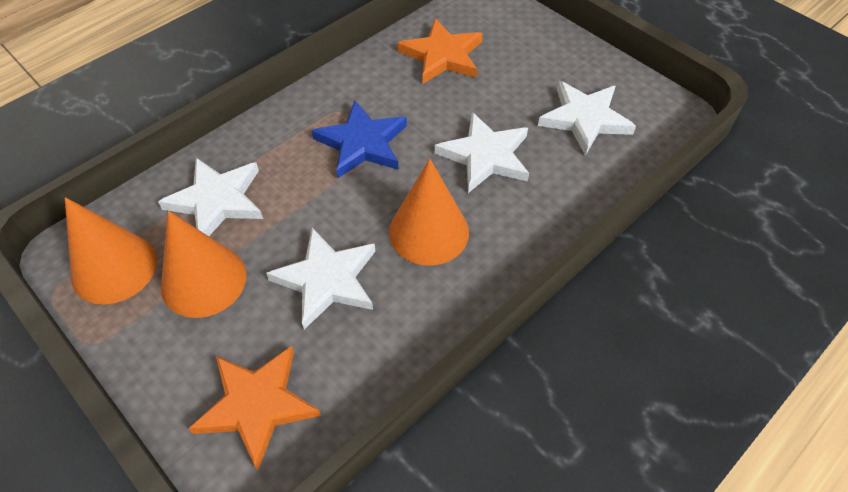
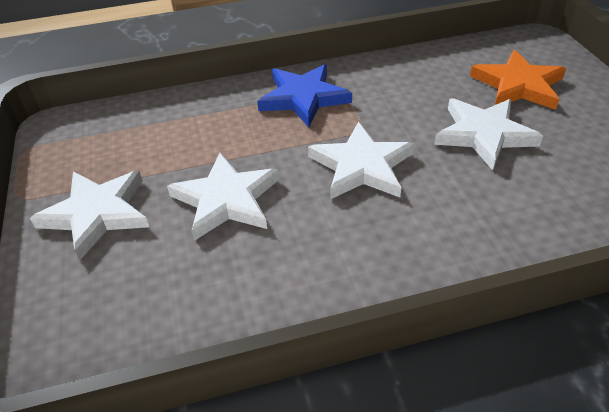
orange cone: [65,197,157,304] [161,211,246,318] [389,159,469,266] = 3 -> none = 0
orange star: [188,346,321,470] [398,19,483,84] = 2 -> [470,50,566,110] = 1

